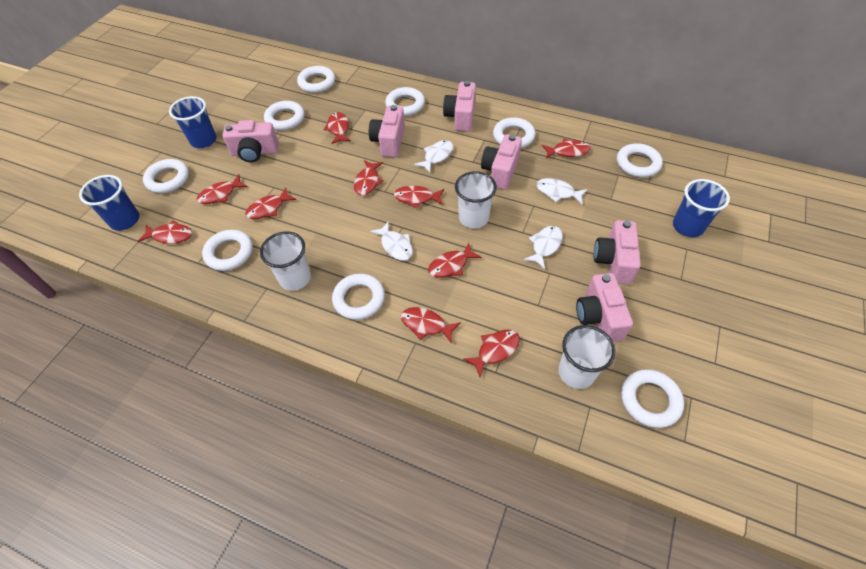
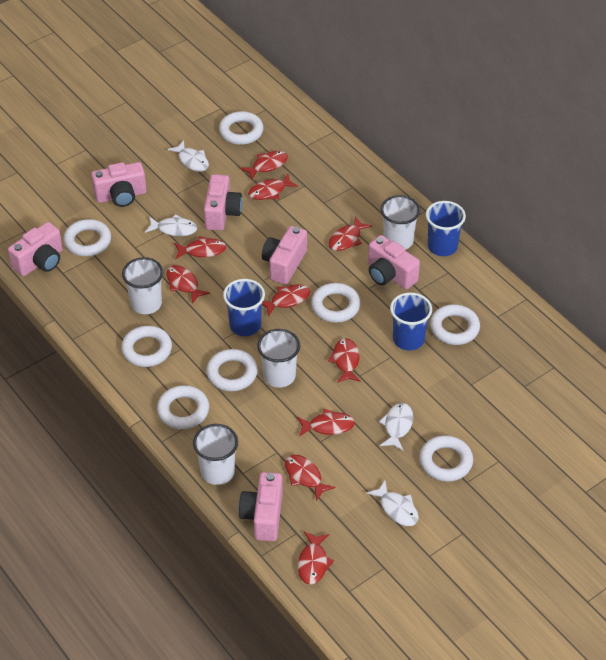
white cup: [260,231,311,291] [455,171,497,228] [558,325,616,389] = 3 -> [122,257,164,314] [193,424,238,485] [257,329,300,388] [381,195,420,250] = 4
white ring: [143,159,189,193] [202,230,253,271] [264,101,305,131] [297,66,335,93] [332,273,385,320] [385,87,425,116] [493,117,535,148] [617,143,663,178] [621,369,684,428] = 9 -> [63,219,111,256] [121,326,172,367] [157,385,209,429] [206,349,258,391] [219,111,263,145] [311,283,361,323] [419,435,473,482] [430,304,480,345] = 8

